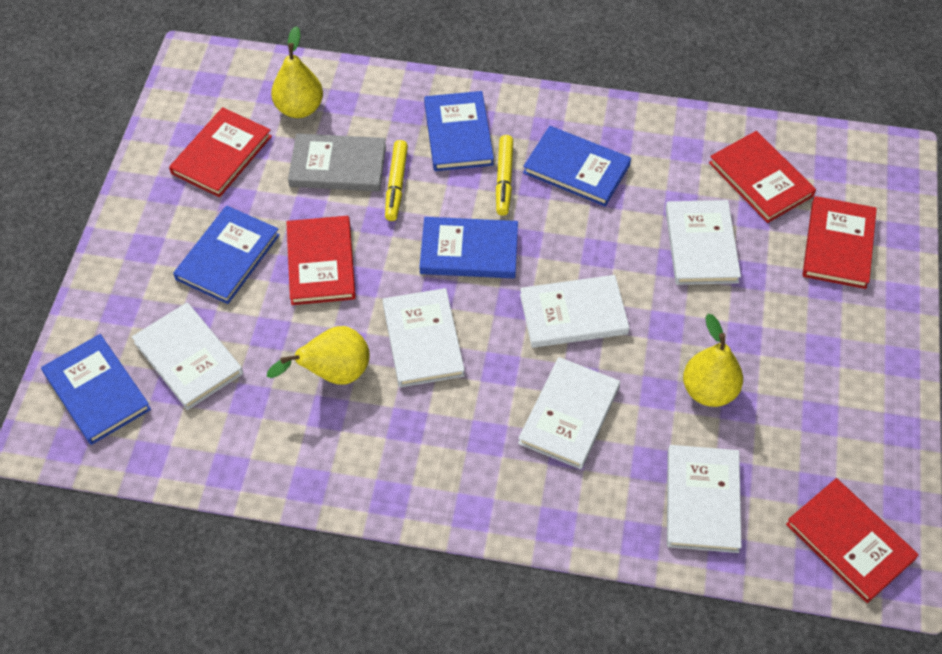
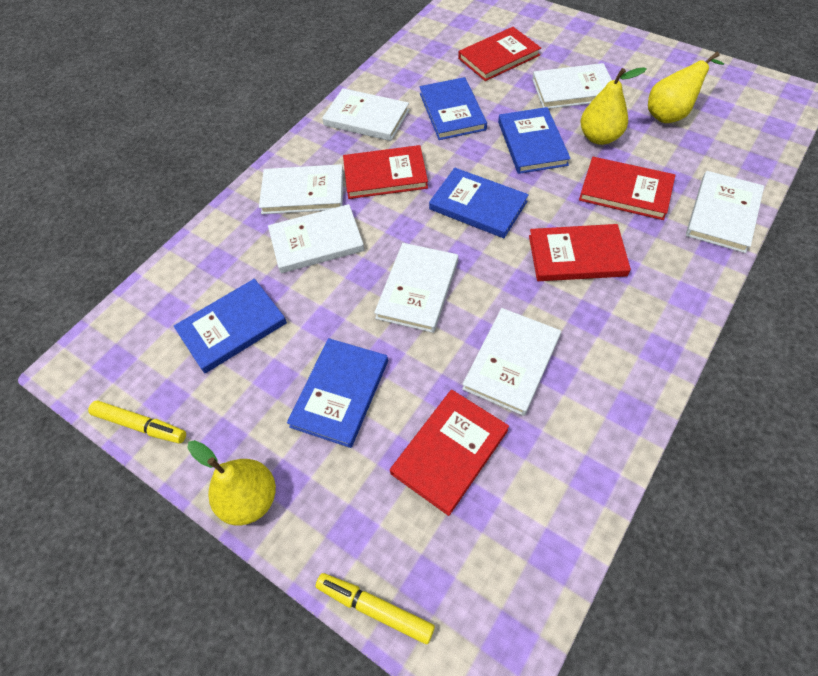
grey book: [288,133,386,191] = 1 -> none = 0
white book: [132,302,243,410] [383,288,465,387] [518,357,620,469] [520,275,630,348] [665,200,741,285] [667,445,741,553] = 6 -> [259,164,343,214] [268,204,364,273] [322,88,409,141] [374,243,458,333] [462,308,561,416] [532,63,612,109] [686,171,764,253] = 7

